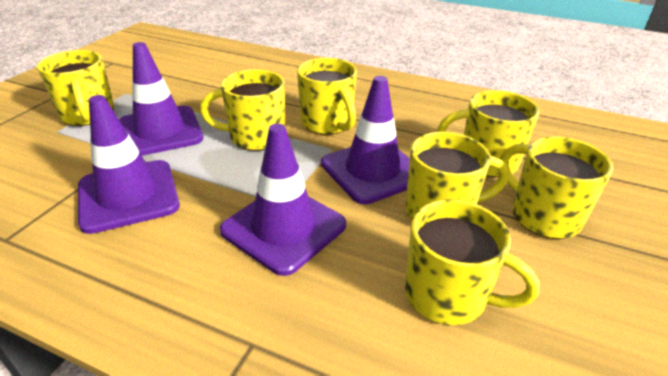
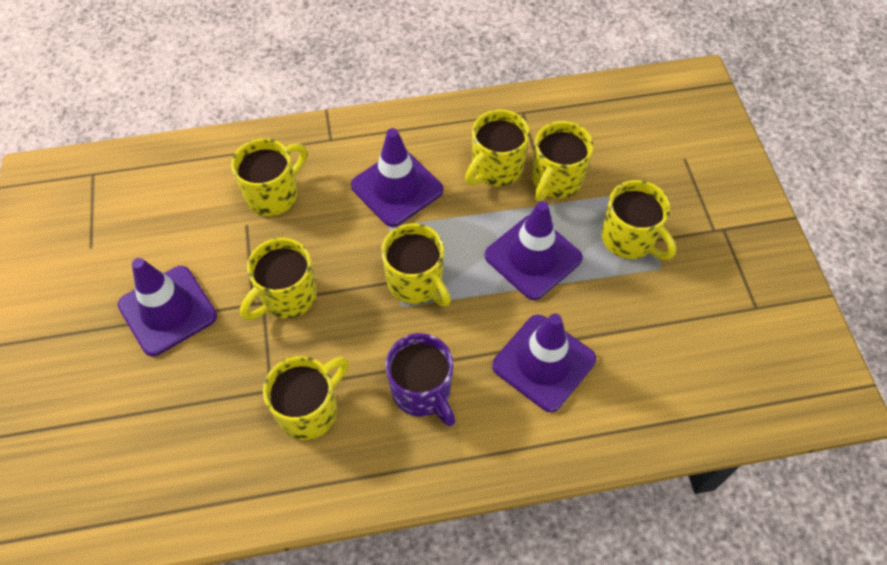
purple mug: none = 0 -> [385,333,455,426] = 1

